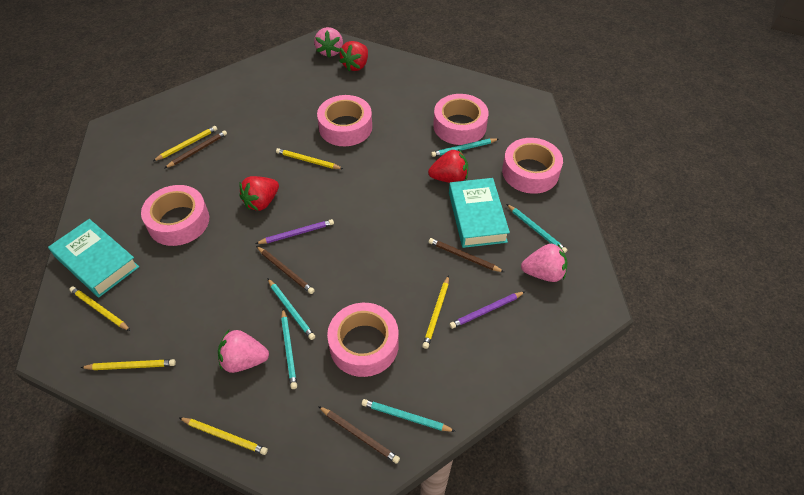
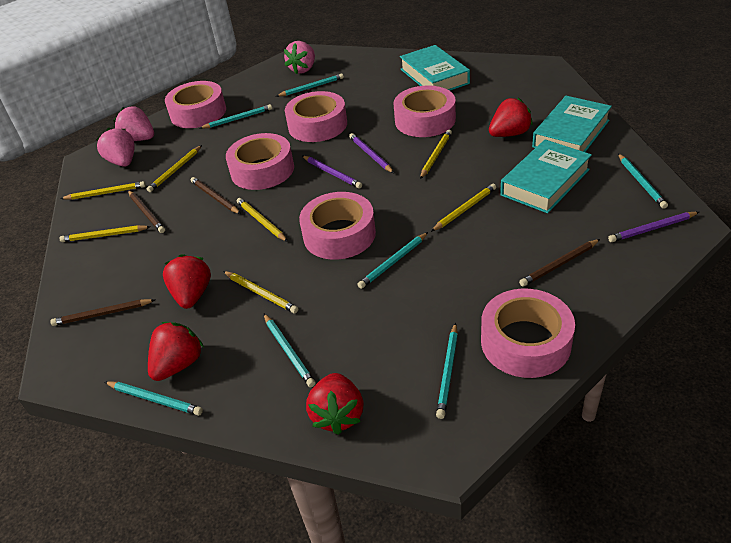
pink tape: [141,185,209,246] [317,95,372,146] [327,303,399,377] [433,94,489,145] [502,138,563,194] = 5 -> [165,81,226,128] [226,133,294,190] [285,91,347,142] [299,192,376,260] [393,85,456,137] [481,289,575,378] = 6
purple pencil: [255,219,334,244] [450,291,525,329] = 2 -> [302,156,362,188] [349,133,394,173] [608,212,699,242] = 3
red strawberry: [239,176,279,211] [339,41,368,71] [428,149,468,183] = 3 -> [148,322,204,381] [163,254,211,309] [306,373,363,435] [489,98,533,137] = 4
turquoise book: [48,219,139,297] [449,178,510,248] = 2 -> [400,45,470,91] [500,139,592,213] [532,96,612,152] = 3
turquoise pencil: [267,278,315,340] [281,309,297,389] [362,399,456,432] [431,138,498,157] [507,204,567,253] = 5 -> [105,381,203,416] [199,104,272,129] [264,314,315,387] [277,74,344,97] [357,232,428,289] [436,323,458,419] [618,154,668,209] = 7
yellow pencil: [69,286,131,331] [80,359,176,370] [153,126,217,161] [179,417,268,455] [276,148,343,169] [422,275,449,349] = 6 -> [59,225,151,242] [60,181,146,200] [147,145,202,192] [223,271,298,313] [237,198,288,242] [420,130,452,179] [431,184,496,232] = 7

